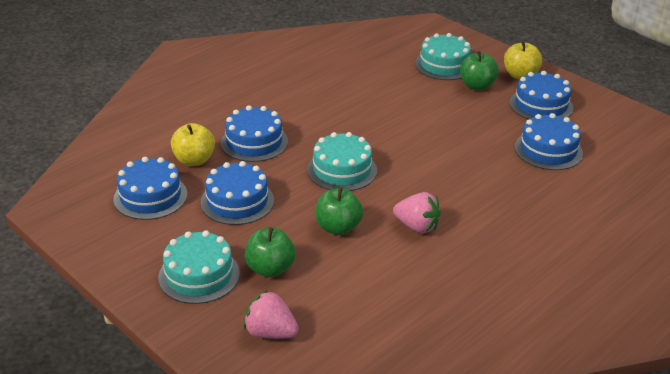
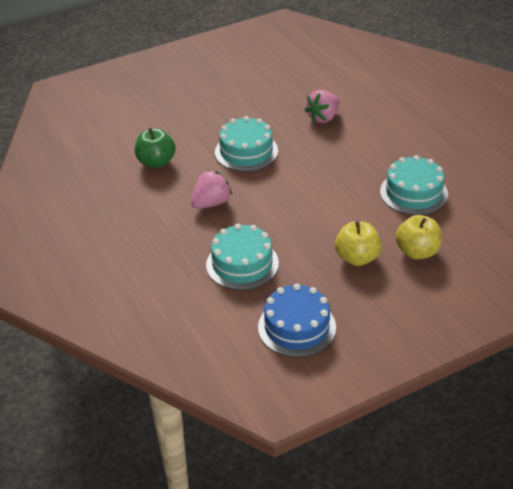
blue cake: [113,157,187,220] [201,161,274,225] [221,105,288,162] [510,71,573,119] [515,113,583,170] = 5 -> [258,283,336,357] = 1
green apple: [245,227,296,277] [315,187,363,235] [460,51,499,90] = 3 -> [135,128,176,168] = 1

